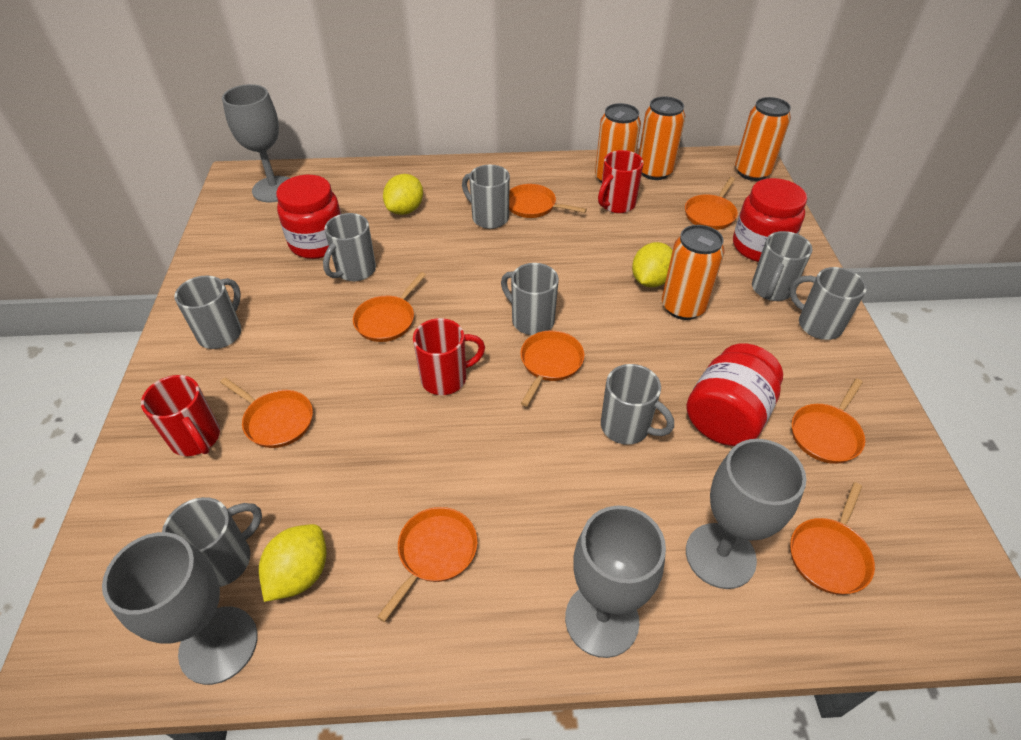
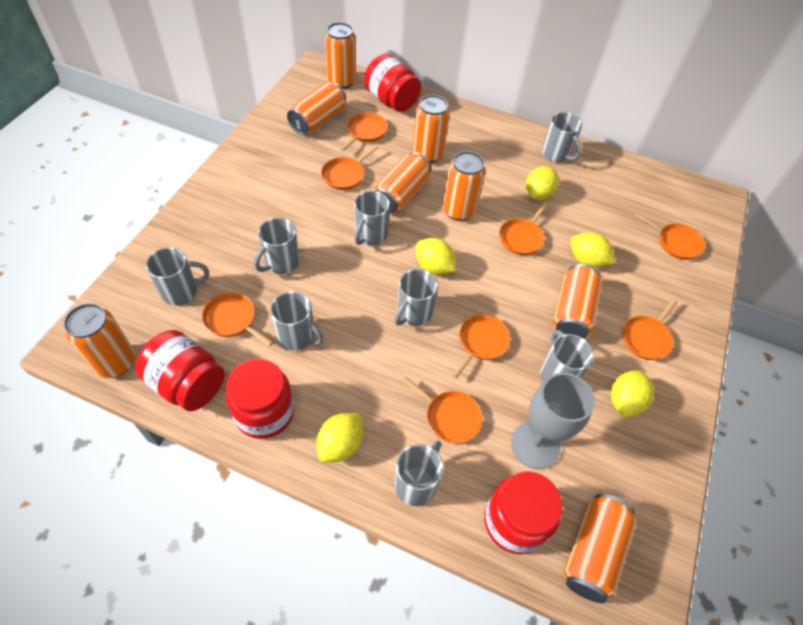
grey goblet: [102,532,257,685] [222,84,290,203] [565,506,666,658] [686,439,806,589] = 4 -> [511,373,595,469] = 1
orange can: [595,103,641,184] [639,97,685,180] [662,225,725,320] [735,97,791,181] = 4 -> [63,303,135,378] [287,82,346,135] [325,22,356,89] [373,152,431,214] [412,95,450,163] [443,151,486,221] [553,264,602,339] [564,494,636,603] = 8
red jar: [276,175,341,259] [687,343,783,446] [733,178,807,262] = 3 -> [135,330,225,411] [226,359,294,439] [364,54,421,112] [484,471,563,554] = 4
red mug: [141,375,220,456] [413,318,485,395] [598,150,644,213] = 3 -> none = 0
yellow lemon: [259,524,326,602] [383,174,423,215] [632,242,673,287] = 3 -> [316,413,363,462] [416,238,456,275] [526,166,559,200] [570,232,615,268] [611,370,654,418] = 5

